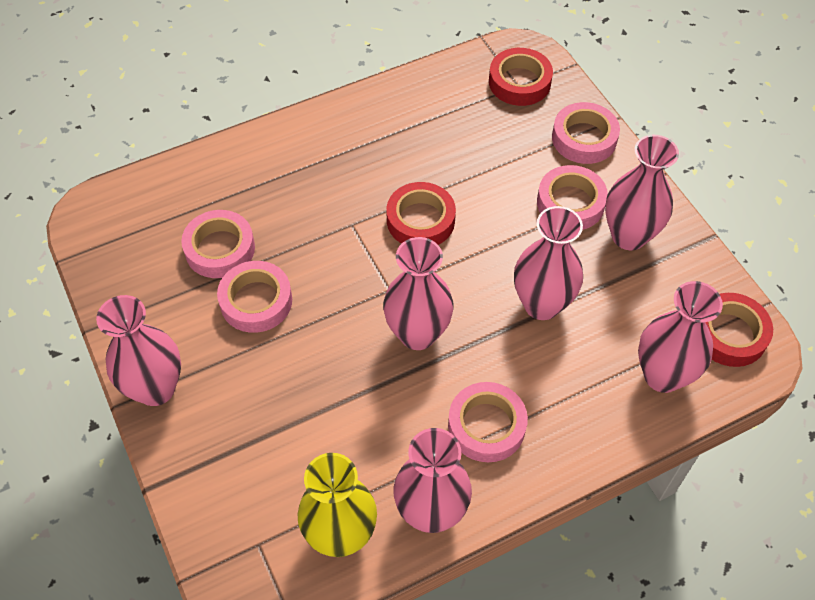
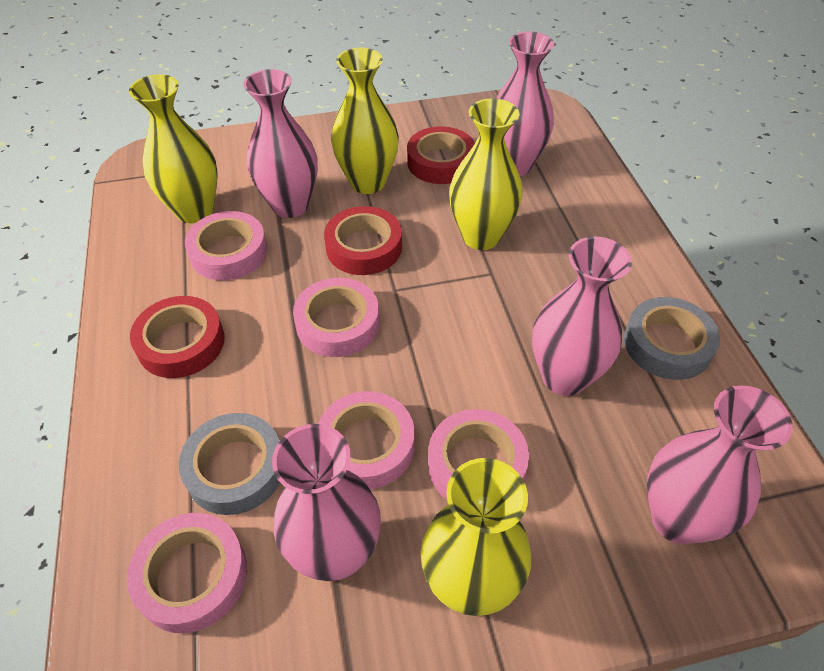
grey tape: none = 0 -> [179,413,280,515] [624,297,720,380] = 2
pink vase: [96,295,181,406] [383,237,454,350] [393,428,472,533] [514,206,583,320] [605,135,679,250] [638,281,723,393] = 6 -> [243,69,318,218] [272,424,381,581] [496,32,554,176] [532,237,632,396] [647,385,793,544] = 5
yellow vase: [297,453,377,557] = 1 -> [129,74,217,223] [331,48,399,194] [421,458,531,616] [449,98,523,250] = 4

